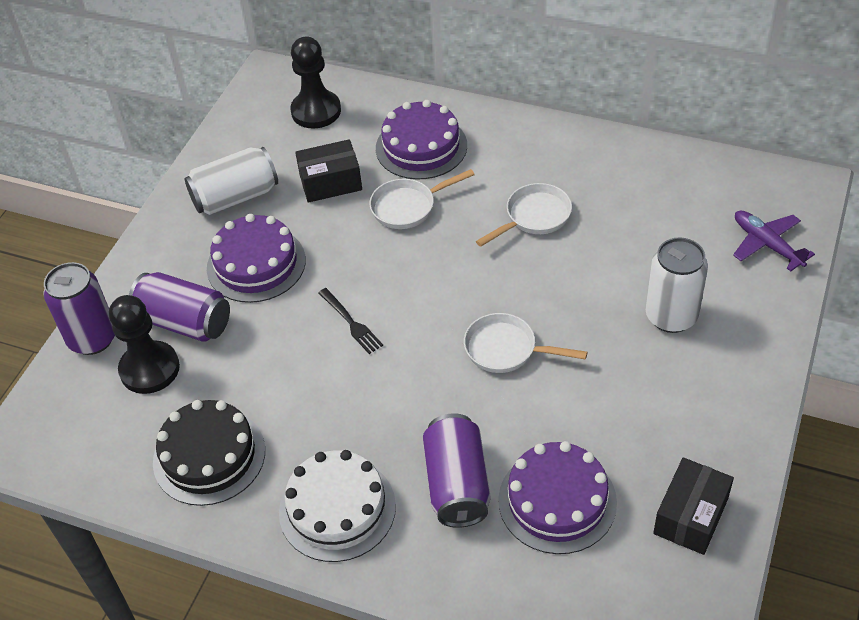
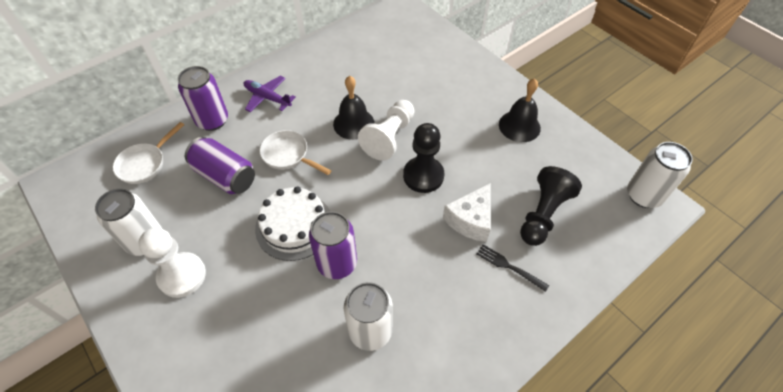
black bell: none = 0 -> [333,76,375,140] [499,78,541,142] = 2
black box: [295,139,362,203] [653,458,734,555] = 2 -> none = 0
black cake: [153,400,265,506] = 1 -> none = 0
purple cake: [207,214,306,303] [376,100,467,180] [498,441,617,554] = 3 -> none = 0
white can: [185,147,278,215] [646,237,708,333] = 2 -> [95,188,162,256] [344,282,393,351] [627,142,693,208] = 3
white cheese: none = 0 -> [443,184,491,242] = 1
white pan: [369,169,475,229] [464,313,587,373] [476,183,572,247] = 3 -> [113,122,184,184] [259,130,332,175] = 2
white pawn: none = 0 -> [138,228,206,298] [358,100,414,161] = 2

